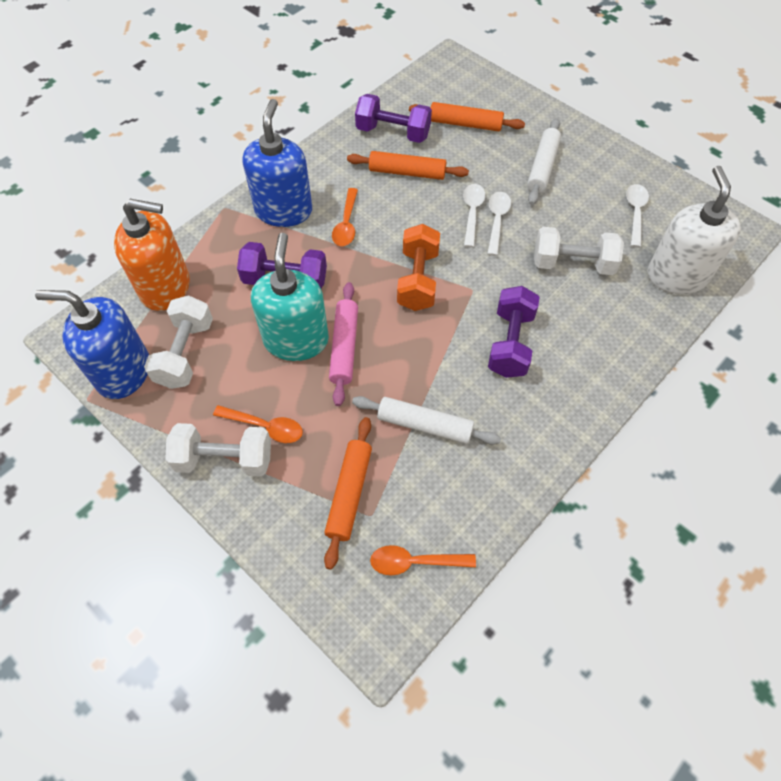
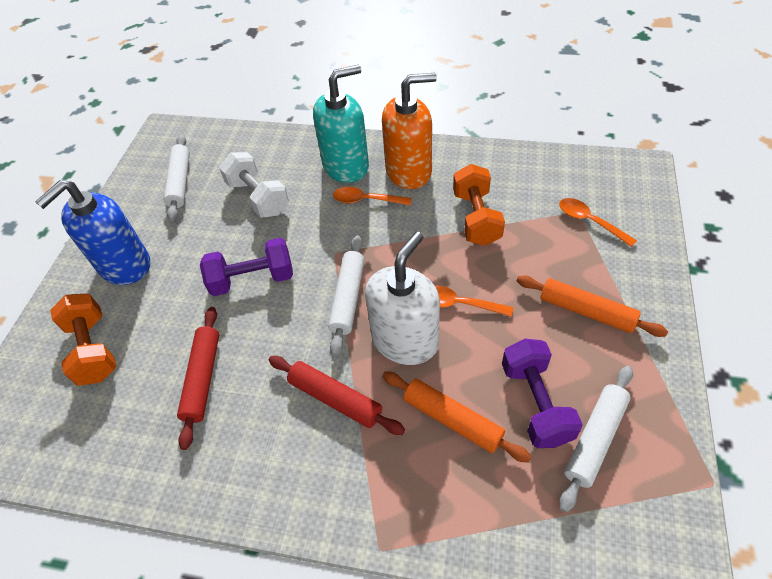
blue soap dispenser: [35,290,149,399] [242,99,312,227] = 2 -> [35,180,150,285] = 1
orange dumbbell: [397,224,440,311] = 1 -> [50,293,117,386] [453,164,505,246] = 2
orange rolling pin: [324,417,372,570] [347,151,469,180] [409,102,525,131] = 3 -> [382,371,531,463] [517,275,668,337] = 2
pink rolling pin: [329,282,358,406] = 1 -> none = 0
purple dumbbell: [237,242,327,289] [355,94,432,143] [488,286,540,378] = 3 -> [200,238,293,296] [502,339,583,448] = 2
red rolling pin: none = 0 -> [177,307,219,450] [269,356,405,435] = 2
white dumbbell: [144,295,213,389] [165,423,271,477] [534,227,624,275] = 3 -> [219,152,289,218] = 1
white rolling pin: [352,396,501,445] [527,118,561,205] = 2 -> [164,135,190,221] [328,235,364,356] [560,366,633,512] = 3
white spoon: [463,184,486,247] [487,192,511,256] [626,184,649,247] = 3 -> none = 0

